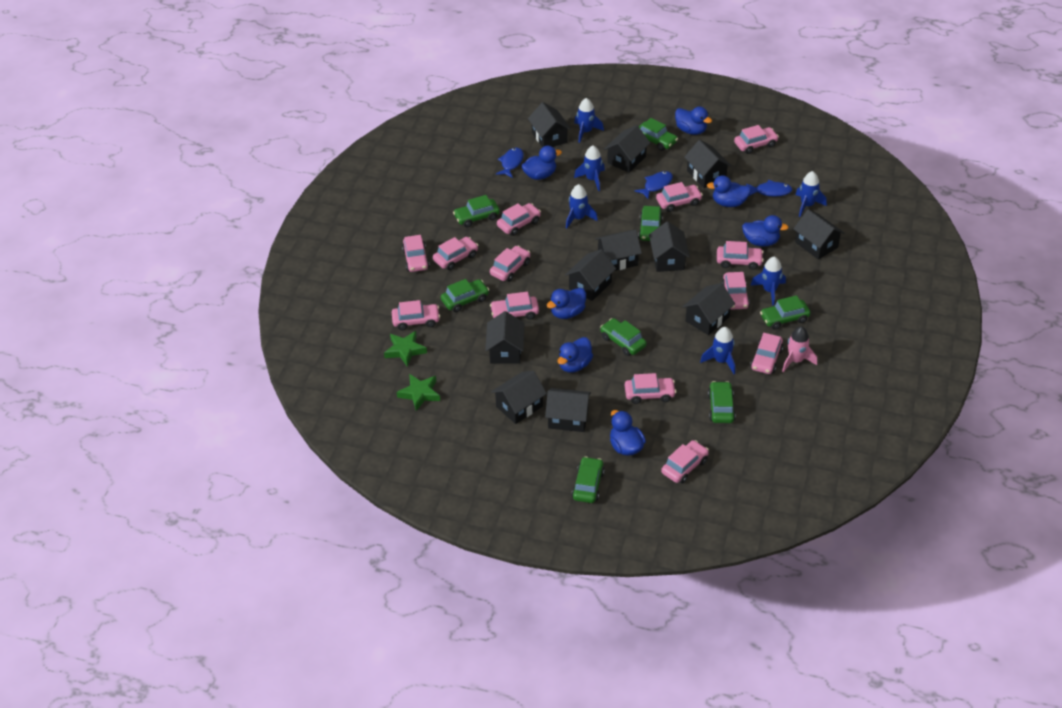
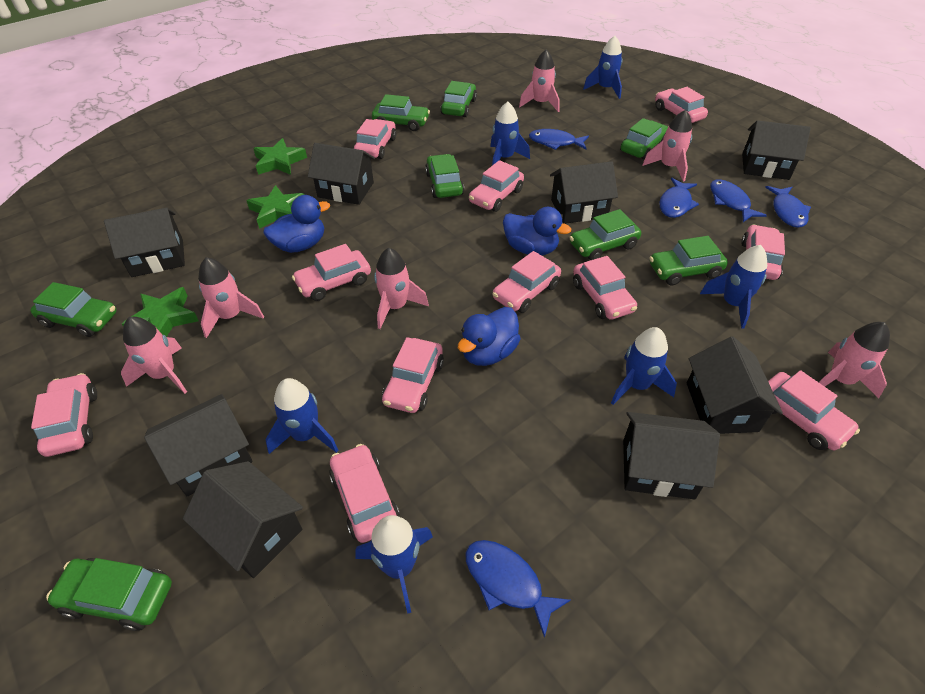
black house: [485,311,524,363] [491,371,547,424] [528,102,571,147] [545,388,591,432] [565,249,616,301] [595,230,642,271] [604,125,650,173] [649,221,690,272] [682,283,735,335] [684,140,731,188] [793,209,844,260] = 11 -> [104,208,185,277] [144,394,253,496] [183,461,303,578] [308,143,375,205] [550,161,618,224] [623,412,720,499] [687,337,783,434] [742,120,811,180] = 8
blue duck: [521,146,562,180] [546,288,586,319] [558,337,593,373] [610,410,646,456] [675,106,712,135] [707,175,751,207] [742,215,789,247] = 7 -> [263,195,330,253] [458,307,521,366] [503,207,571,255] = 3
blue fish: [496,148,524,178] [634,171,673,199] [746,180,792,196] = 3 -> [465,540,571,638] [529,129,589,150] [659,178,699,218] [710,179,767,222] [765,186,811,228] = 5
green star: [384,331,427,367] [397,374,440,411] = 2 -> [122,287,199,337] [246,185,305,229] [253,138,307,175] = 3
pink car: [392,300,440,330] [402,235,430,272] [433,237,478,270] [490,246,530,282] [490,292,539,319] [497,203,541,236] [625,373,676,404] [656,182,703,212] [661,440,709,484] [717,241,764,270] [722,272,750,310] [734,125,779,154] [750,333,783,374] = 13 -> [31,373,97,457] [292,244,371,301] [329,444,400,543] [354,119,396,159] [382,337,444,413] [469,160,524,212] [492,251,561,313] [573,256,637,320] [655,87,708,123] [741,225,785,280] [768,370,860,450] = 11
pink rocket: [782,326,817,372] = 1 -> [121,317,187,394] [198,257,264,338] [374,248,429,329] [519,50,560,112] [642,110,692,182] [819,322,890,398] = 6

